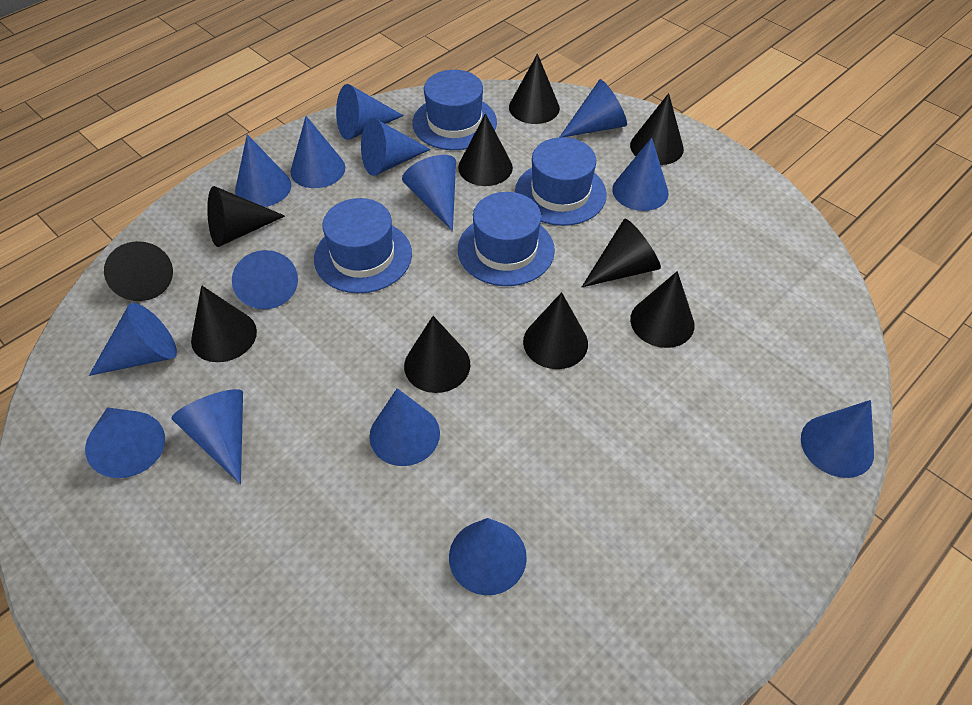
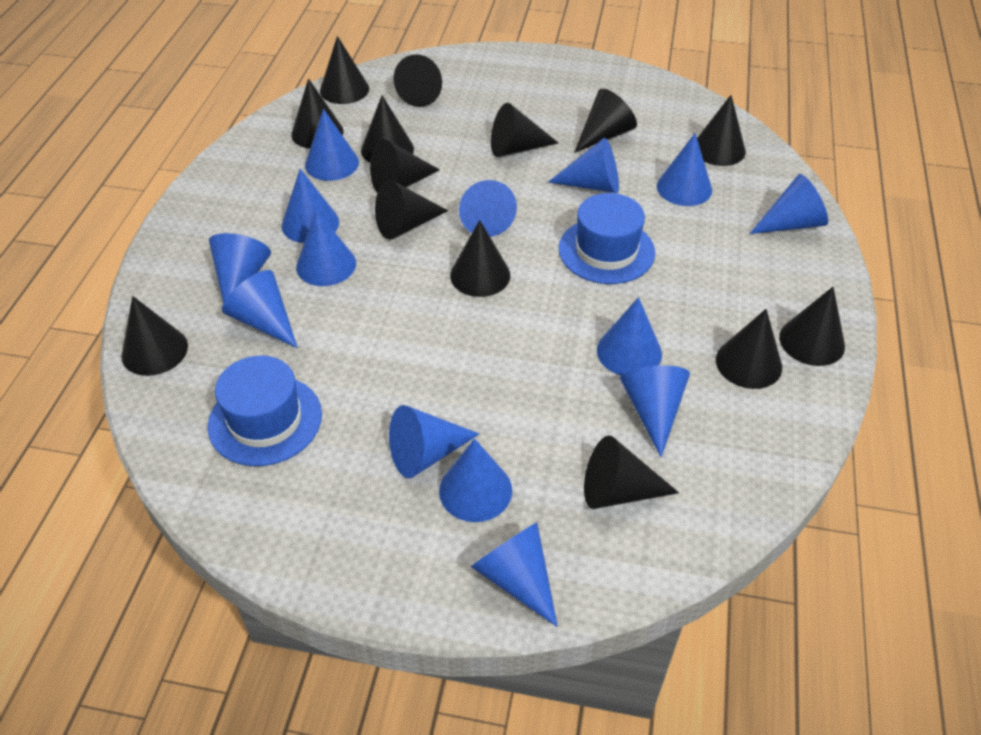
black cone: [104,241,173,301] [191,285,257,362] [207,186,285,247] [404,316,470,393] [458,113,513,186] [509,54,560,124] [523,292,588,369] [582,219,661,287] [630,93,684,165] [630,271,694,348] = 10 -> [121,296,188,376] [291,78,343,149] [320,36,369,104] [361,95,414,163] [370,140,440,193] [375,180,448,240] [393,54,442,107] [450,220,510,297] [491,103,558,157] [574,89,637,153] [584,435,679,509] [697,95,746,166] [716,309,782,389] [779,287,845,366] = 14
blue hat: [314,198,412,293] [412,70,497,150] [458,192,555,286] [515,137,607,226] = 4 -> [208,356,322,466] [559,193,655,284] = 2

